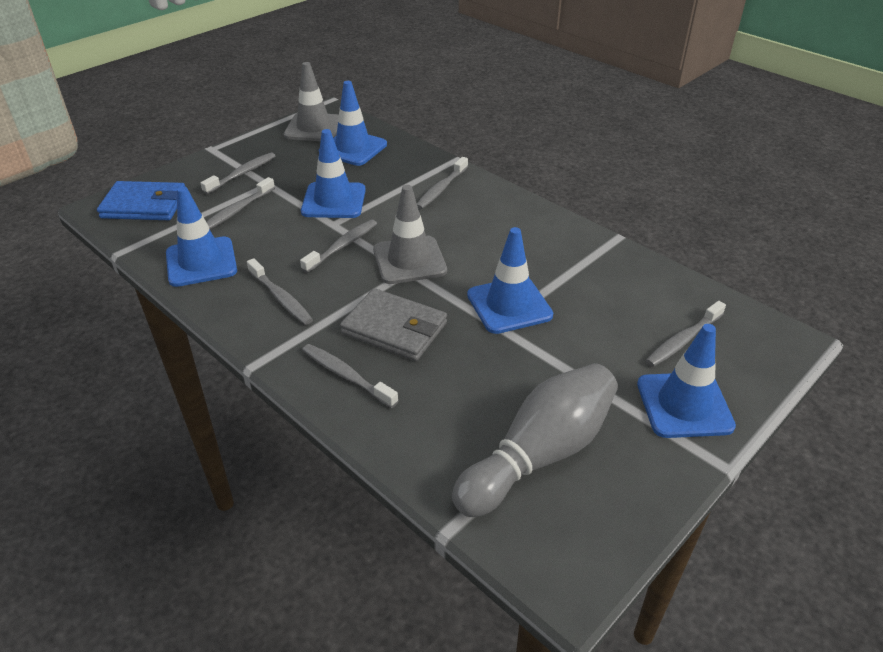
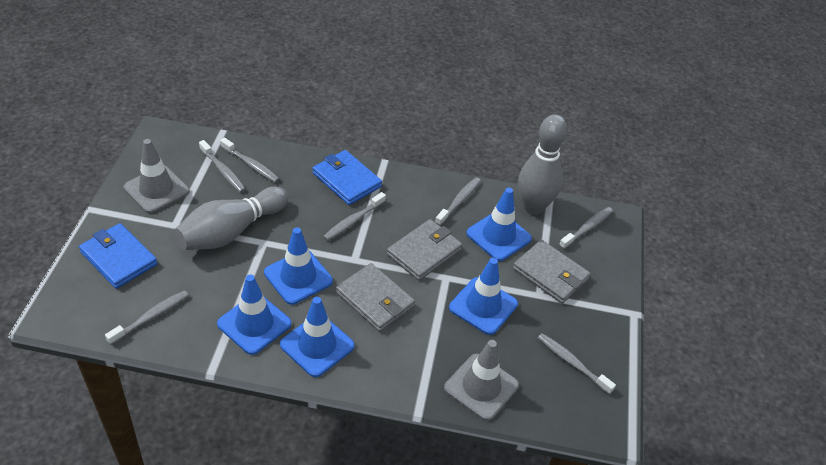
blue wallet: [97,181,185,220] = 1 -> [79,223,158,289] [313,150,382,205] = 2
grey bowling pin: [452,363,618,517] = 1 -> [174,187,288,250] [518,114,567,215] = 2
grey wallet: [340,288,447,361] = 1 -> [336,263,415,332] [387,219,462,281] [513,240,590,304] = 3

